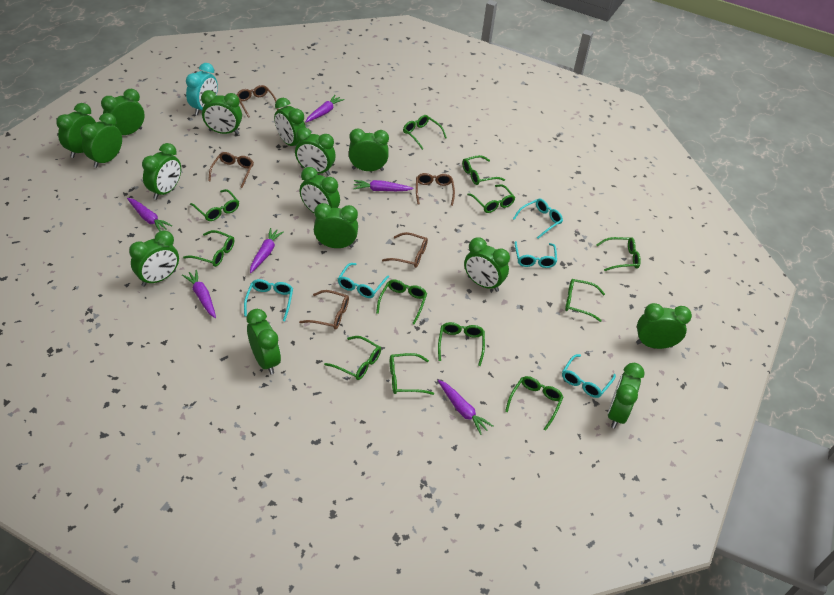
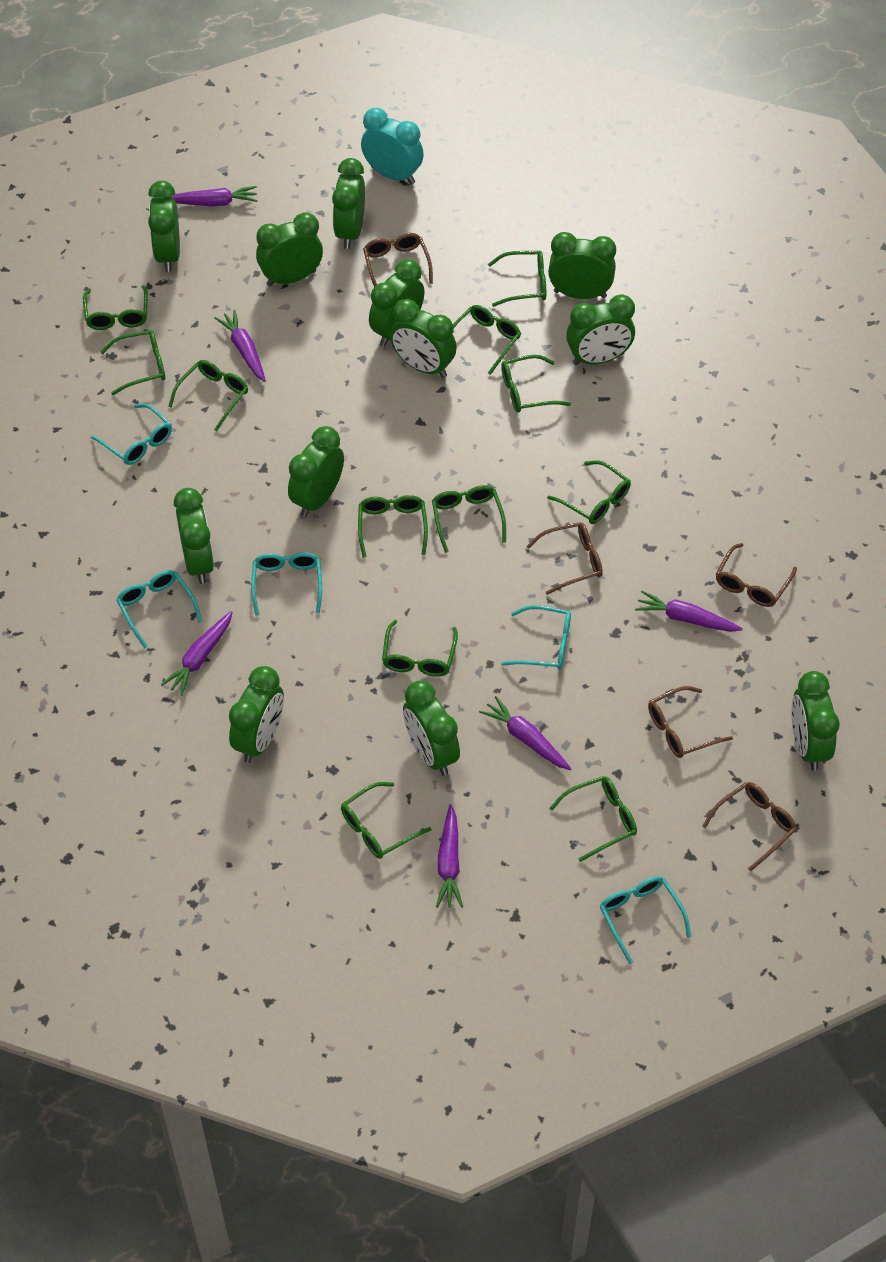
green clock: [56,103,96,158] [80,113,122,168] [101,89,145,135] [129,231,179,287] [142,143,181,200] [201,90,242,134] [246,309,281,375] [274,98,306,146] [295,128,336,176] [300,167,340,213] [314,203,358,248] [349,128,389,171] [464,237,510,292] [608,363,645,428] [636,303,692,349] = 15 -> [148,181,180,272] [174,488,214,584] [229,666,284,763] [256,212,323,286] [288,426,344,517] [332,158,365,249] [369,259,425,347] [390,299,457,378] [403,681,460,776] [548,232,616,299] [566,295,635,365] [791,671,840,771] = 12

